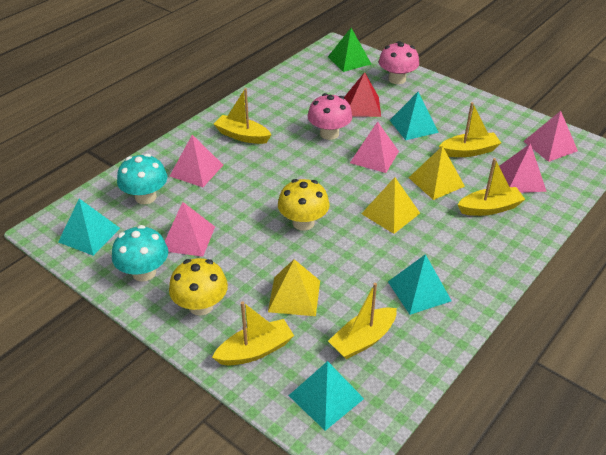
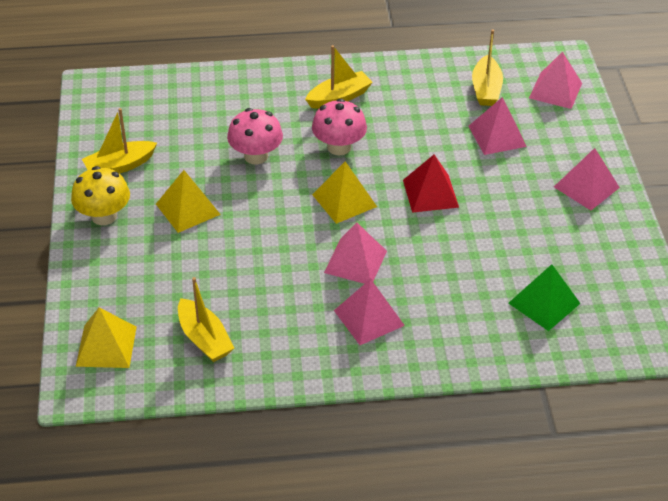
turquoise mushroom: [112,225,168,282] [117,154,167,204] = 2 -> none = 0
turquoise pyramid: [58,199,120,256] [288,361,364,431] [388,254,452,315] [390,92,439,140] = 4 -> none = 0
yellow boat: [212,302,294,365] [214,88,271,144] [328,283,397,359] [439,102,501,157] [458,158,525,216] = 5 -> [82,108,157,174] [178,277,234,362] [305,45,373,109] [472,29,503,106] = 4
yellow mushroom: [169,258,228,316] [278,179,329,231] = 2 -> [71,166,130,225] = 1

